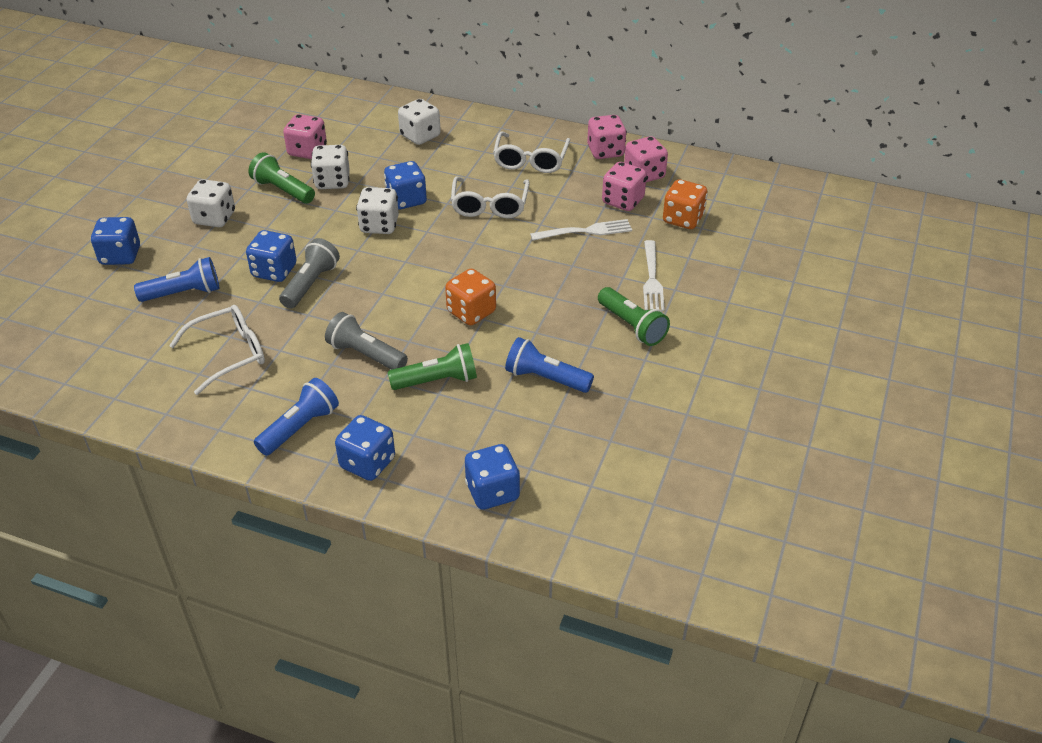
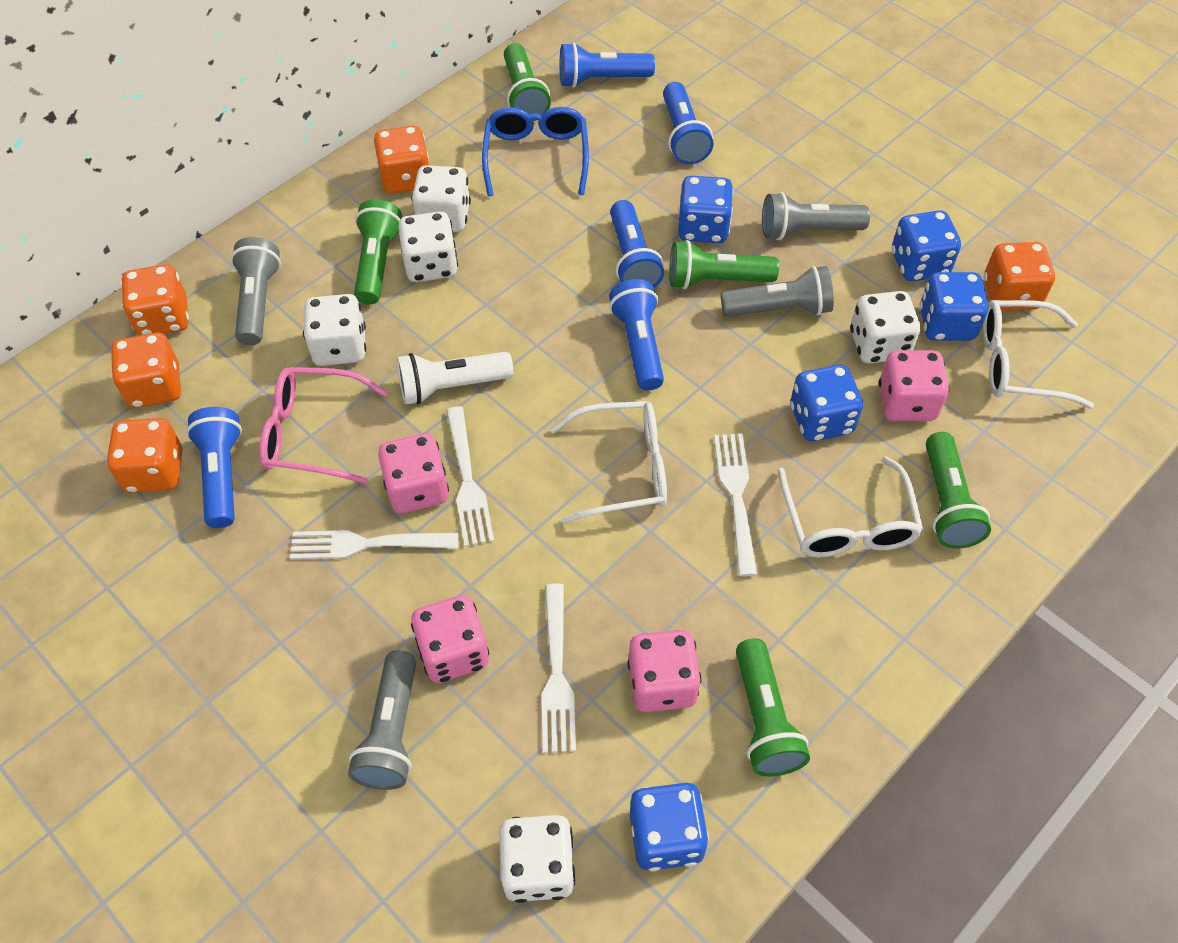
blue flashlight: [134,257,219,302] [254,378,339,456] [505,337,594,393] = 3 -> [186,407,242,528] [560,42,655,88] [609,279,664,390] [610,200,664,288] [663,82,714,164] = 5
blue glasses: none = 0 -> [482,107,589,196] = 1
green flashlight: [248,152,315,203] [388,343,477,390] [598,287,670,346] = 3 -> [354,199,402,305] [504,43,551,121] [669,240,779,289] [736,638,810,776] [926,432,991,548] = 5
grey flashlight: [279,238,340,309] [325,312,408,370] = 2 -> [231,237,281,345] [348,650,416,790] [721,266,834,317] [762,192,870,240] = 4
orange dice: [445,269,496,325] [663,179,708,229] = 2 -> [107,418,182,493] [110,333,181,408] [121,264,189,336] [374,126,429,194] [984,242,1055,311] = 5
pink glasses: none = 0 -> [259,367,388,484] = 1
white dice: [187,179,235,227] [311,145,350,189] [356,187,399,234] [398,99,441,145] = 4 -> [303,294,366,366] [398,212,458,282] [411,165,471,232] [499,815,575,903] [850,291,920,363] = 5
white flashlight: none = 0 -> [397,352,513,405] = 1
white fork: [530,219,632,241] [643,240,665,311] = 2 -> [290,530,459,559] [446,406,494,547] [541,583,576,753] [714,434,757,576] = 4

